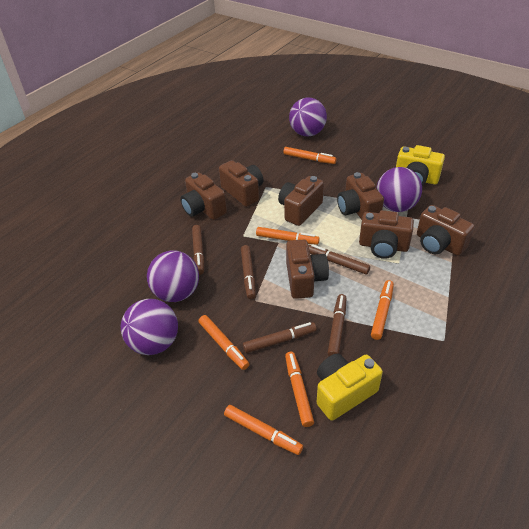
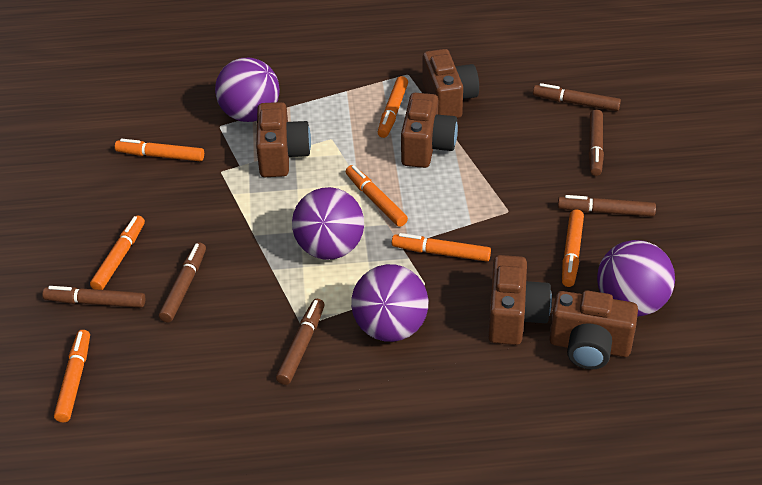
brown camera: [180,172,227,220] [219,160,263,207] [278,176,324,226] [286,240,329,299] [337,172,384,220] [359,210,414,259] [417,205,475,256] = 7 -> [256,102,311,177] [401,93,458,168] [422,49,479,118] [488,255,552,345] [549,290,638,370] = 5
brown marker: [192,225,204,275] [241,245,256,299] [243,322,317,353] [309,244,370,275] [328,294,346,356] = 5 -> [43,286,145,308] [159,242,206,322] [276,299,325,385] [533,83,621,111] [558,195,656,217] [588,109,604,176] = 6
orange marker: [198,315,249,370] [224,405,303,455] [256,227,320,245] [283,147,337,164] [285,352,314,427] [371,280,394,340] = 6 -> [54,330,90,423] [90,215,145,290] [115,139,204,161] [346,165,408,227] [378,76,408,138] [392,233,491,262] [562,210,584,287] = 7
yellow camera: [317,354,383,421] [396,145,445,186] = 2 -> none = 0

